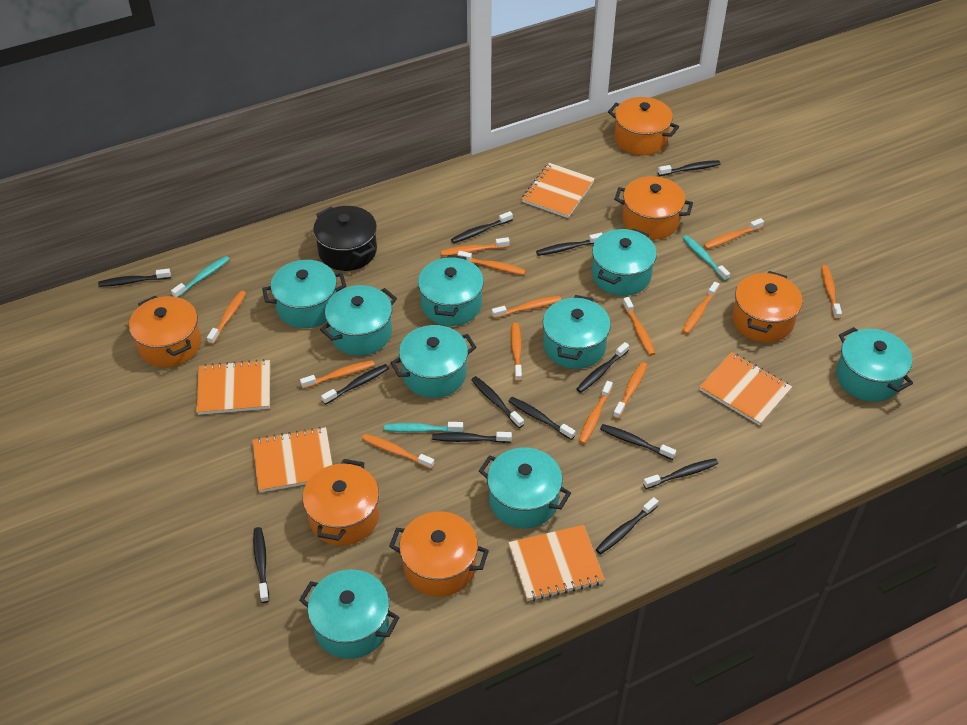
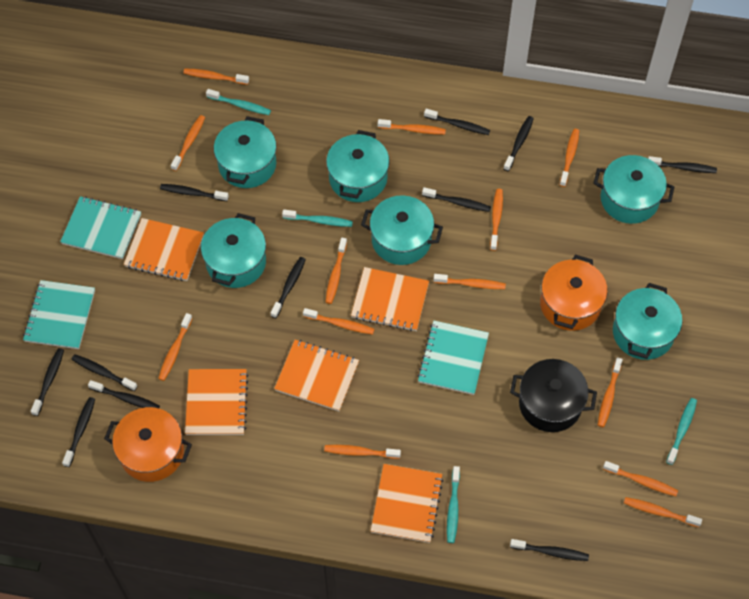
black toothbrush: [98,268,171,287] [253,527,269,603] [321,364,389,405] [432,432,512,443] [451,211,513,243] [471,376,524,428] [509,397,575,440] [536,233,602,256] [576,342,629,393] [596,497,659,555] [600,424,676,460] [643,458,718,489] [658,160,721,176] = 13 -> [31,348,64,416] [62,397,95,467] [72,354,137,391] [88,380,160,408] [160,184,229,201] [271,257,306,318] [422,187,491,212] [424,109,490,135] [503,116,534,171] [510,539,589,561] [648,156,717,173] = 11
orange pot: [129,296,201,367] [303,459,379,546] [389,512,489,597] [608,97,679,155] [614,176,693,240] [732,271,803,343] = 6 -> [104,407,192,482] [540,255,608,331] = 2
turquoise notebook: none = 0 -> [23,280,95,349] [60,196,141,259] [417,321,489,395] = 3
turquoise pot: [262,260,346,328] [299,569,400,659] [320,285,397,356] [390,325,477,398] [418,255,484,326] [479,447,571,528] [543,295,611,369] [592,228,657,296] [836,327,913,402] = 9 -> [201,213,266,288] [214,116,276,188] [326,130,390,202] [361,195,443,265] [593,155,674,224] [613,283,682,360] = 6
turquoise toothbrush: [171,256,230,297] [384,422,463,433] [683,235,730,281] = 3 -> [206,89,271,115] [282,209,353,227] [447,466,460,543] [666,398,697,465] = 4

